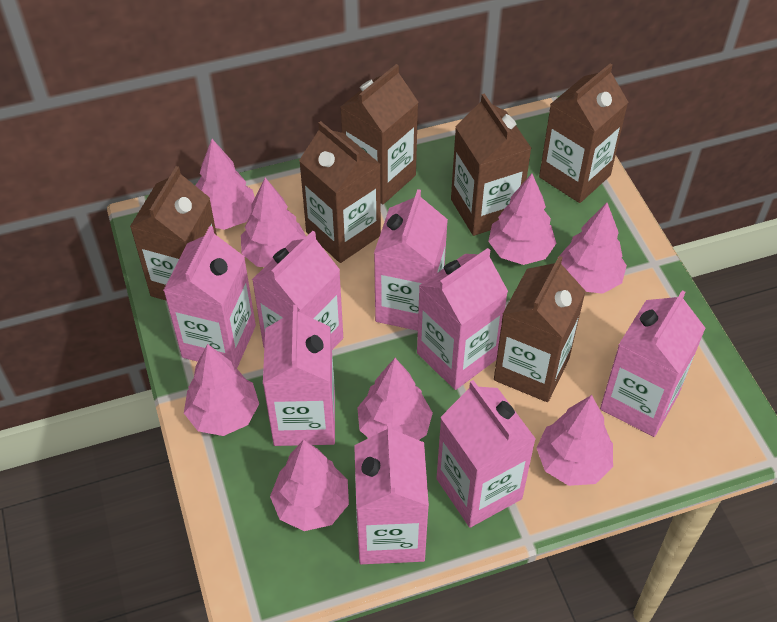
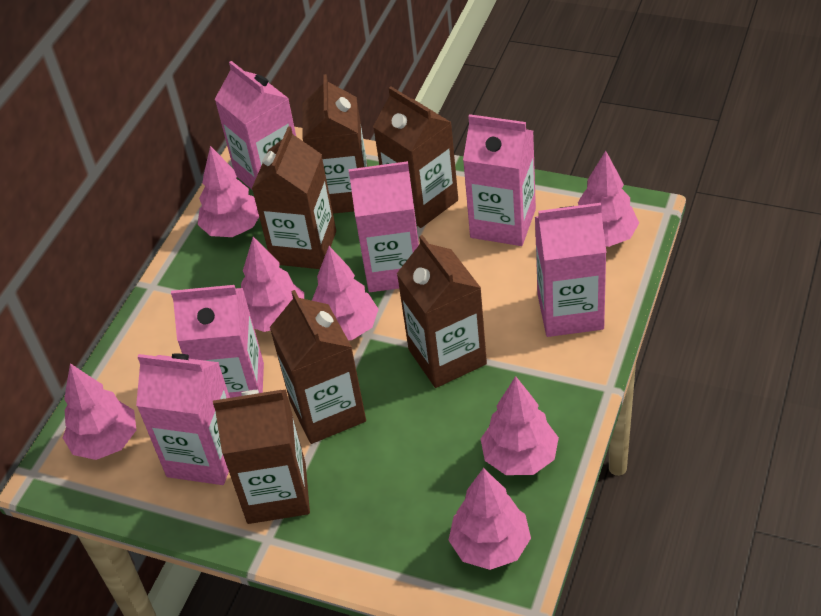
pink carton: [163,226,256,368] [252,231,343,350] [263,305,335,446] [354,423,429,564] [374,189,448,331] [417,248,508,390] [437,380,536,528] [600,290,705,437] = 8 -> [136,354,230,485] [171,285,264,398] [215,61,296,189] [349,161,419,292] [463,114,536,246] [535,203,606,337] = 6
pink tree: [184,344,259,436] [195,139,255,230] [241,178,306,267] [270,440,349,531] [357,358,433,440] [488,174,556,265] [537,395,613,486] [559,203,627,294] = 8 -> [63,363,136,460] [197,146,259,237] [241,237,304,332] [312,246,379,340] [449,468,531,570] [481,376,559,475] [578,151,639,247] = 7

